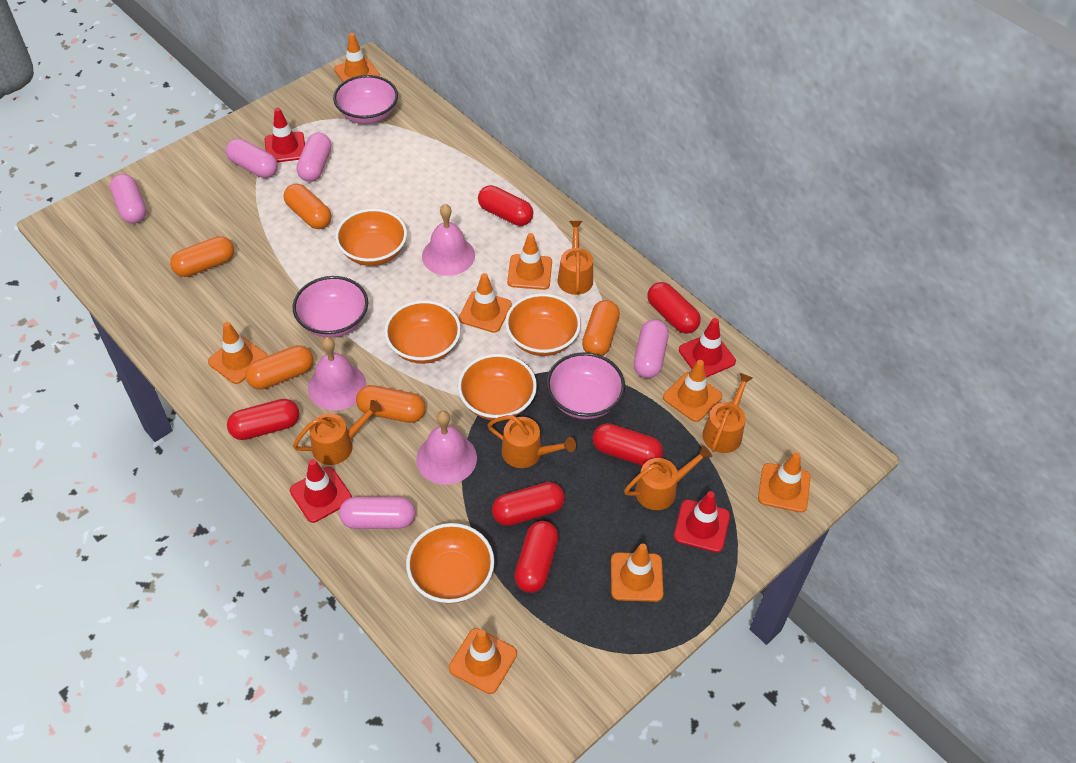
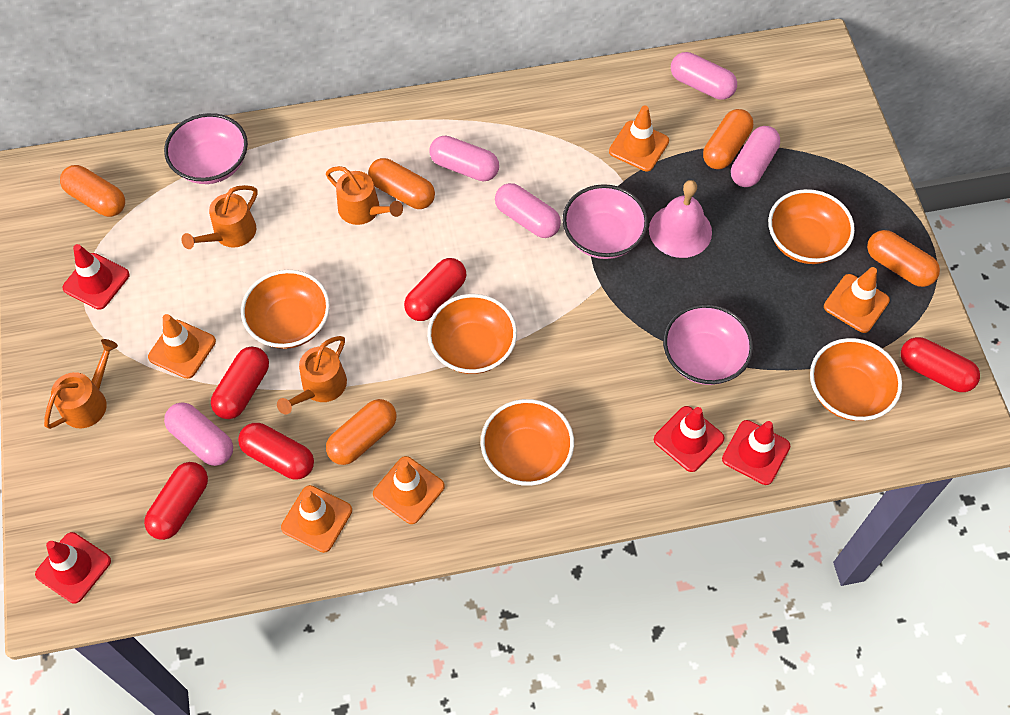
orange traffic cone: [208,322,267,384] [334,33,380,82] [449,628,517,694] [459,273,512,333] [507,233,552,290] [611,544,663,602] [663,360,722,422] [758,452,811,513] = 8 -> [148,314,216,379] [281,485,352,553] [373,456,445,524] [609,105,669,172] [824,267,890,333] = 5
orange watering can: [293,400,382,465] [487,415,576,468] [558,221,593,295] [624,445,712,510] [702,373,753,453] = 5 -> [44,339,118,429] [182,185,258,249] [277,336,347,415] [326,166,403,225] = 4
pink bell: [308,337,366,410] [416,411,477,485] [422,204,475,276] = 3 -> [649,180,712,258] = 1
red capsule: [227,399,299,440] [478,185,533,226] [492,482,565,526] [514,521,559,593] [593,423,663,466] [647,282,701,334] = 6 -> [144,462,208,540] [211,347,269,419] [238,423,314,479] [404,258,466,321] [901,337,980,392] = 5

